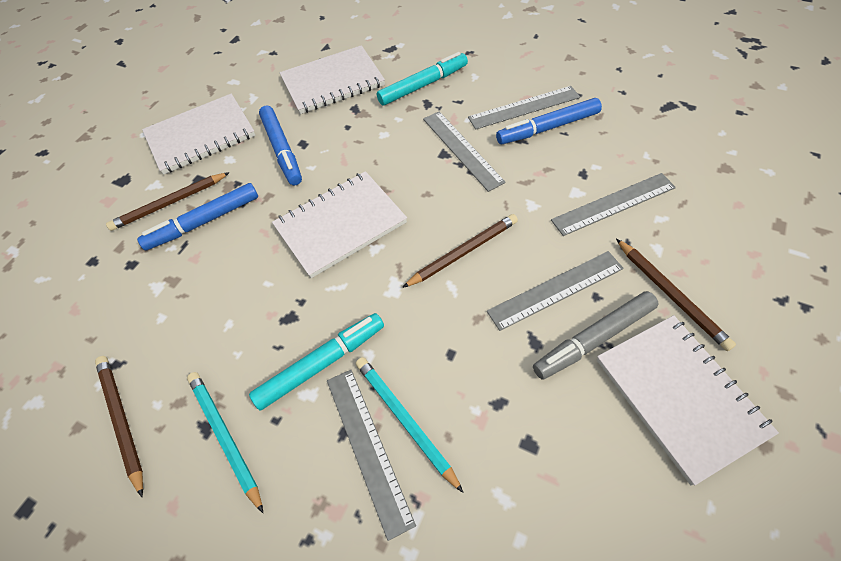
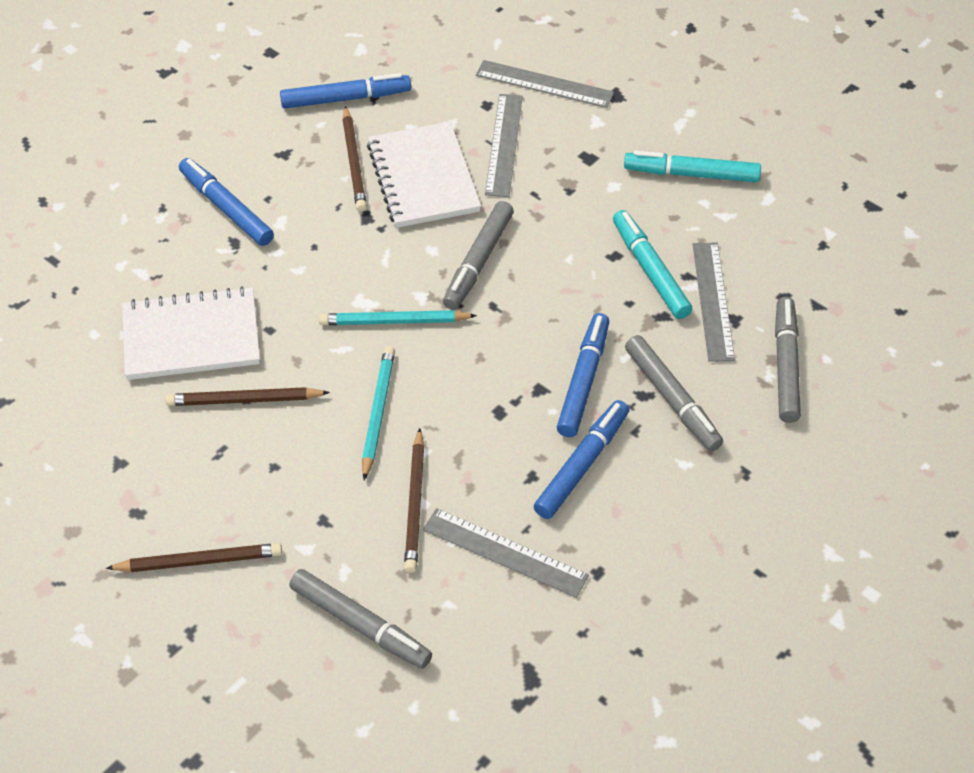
blue marker: [137,183,258,250] [259,106,302,185] [496,98,602,144] = 3 -> [179,158,274,246] [280,73,411,109] [534,400,629,519] [557,313,609,437] = 4
grey marker: [533,291,658,380] = 1 -> [289,569,432,669] [443,201,514,310] [625,335,723,451] [775,297,801,423] = 4
grey ruler: [327,370,416,541] [423,111,506,192] [468,86,580,130] [487,251,624,331] [551,173,676,236] = 5 -> [423,508,589,598] [476,60,614,108] [485,94,523,197] [693,242,735,362] = 4
white notebook: [142,93,255,175] [272,171,407,278] [280,45,385,114] [596,315,779,486] = 4 -> [122,286,260,380] [367,122,481,228] = 2

